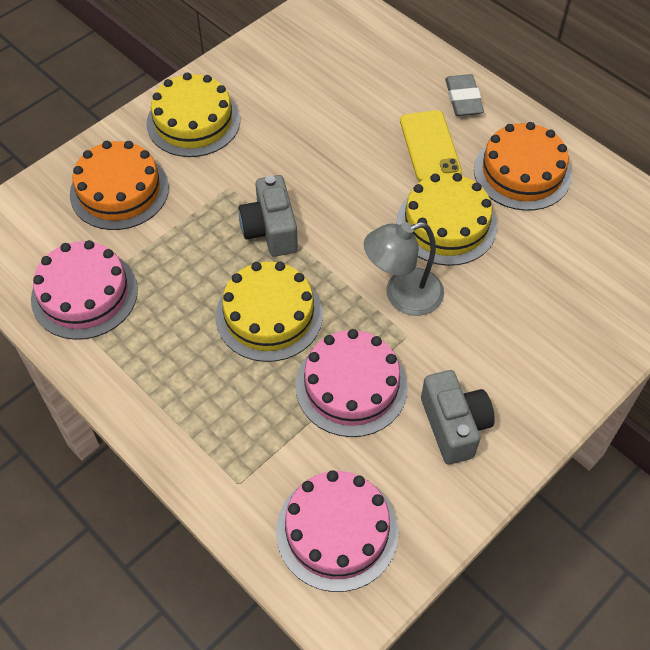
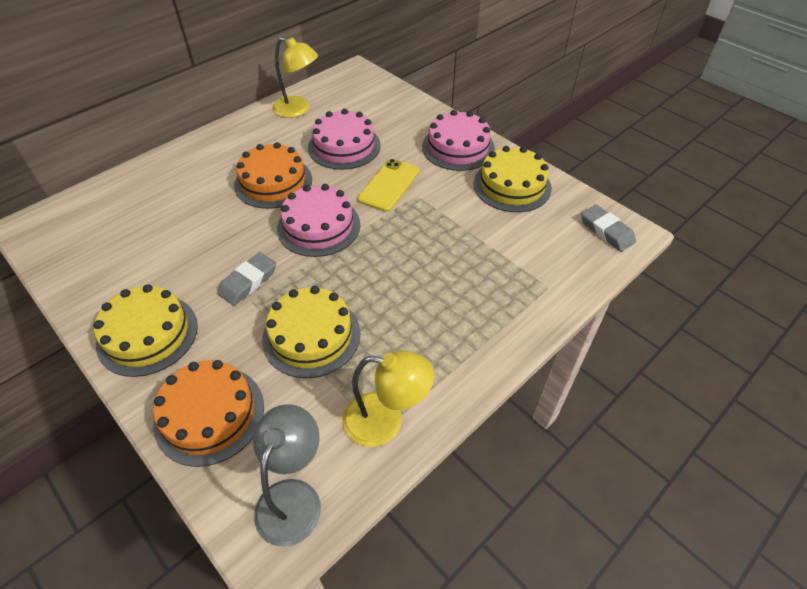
grey camera: [239,175,298,257] [421,370,495,465] = 2 -> none = 0
grey eraser: [445,74,484,116] = 1 -> [217,252,276,306] [581,204,636,252] = 2
yellow lamp: none = 0 -> [273,37,318,118] [342,350,434,447] = 2

